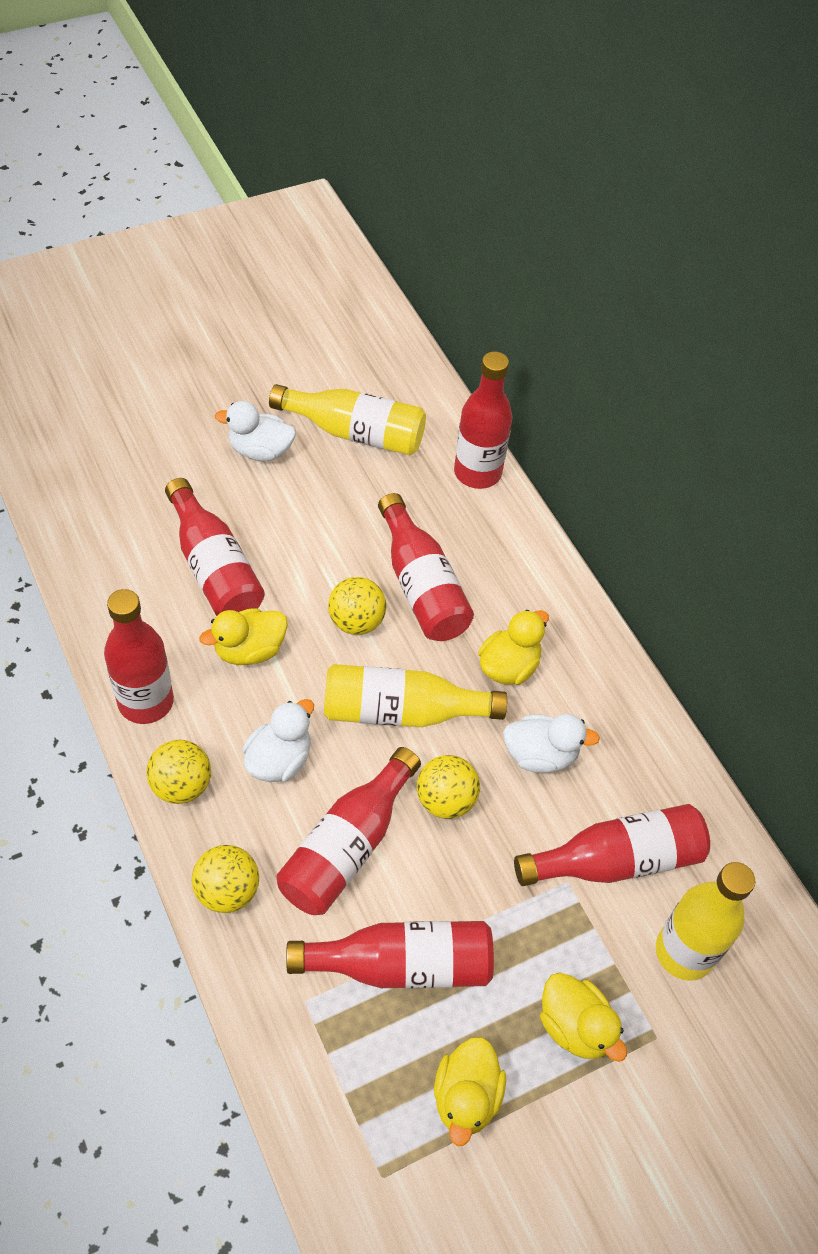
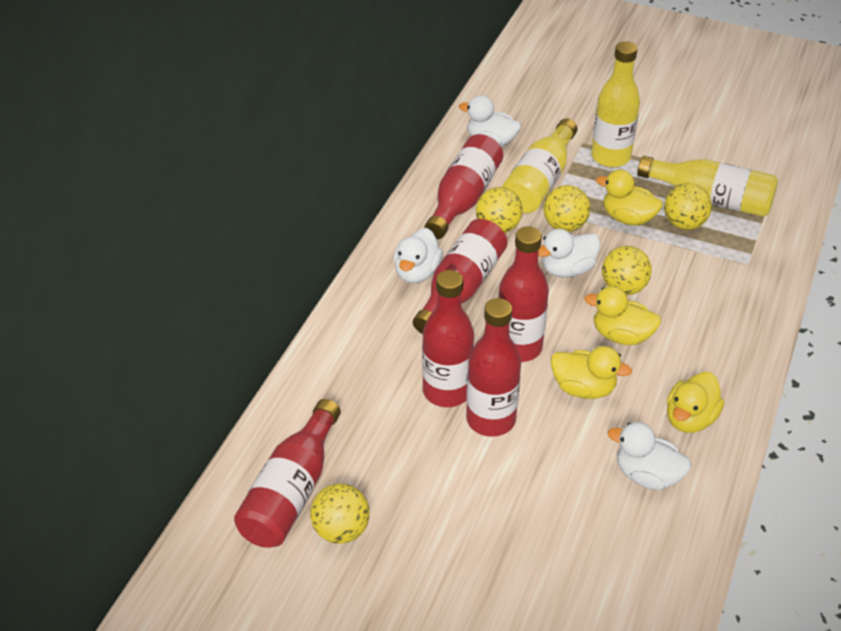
red bottle: [104,589,174,724] [165,478,265,616] [277,747,421,915] [286,921,494,989] [378,493,474,641] [454,351,512,489] [514,804,710,886] = 7 -> [234,399,341,548] [413,219,507,334] [422,270,474,407] [424,134,503,239] [466,298,521,437] [499,226,549,362] = 6
white duck: [215,401,296,461] [243,699,314,782] [503,714,600,773] = 3 -> [393,228,443,283] [459,95,521,147] [538,229,600,278] [608,422,691,490] = 4
yellow ball: [146,740,211,804] [192,845,259,913] [328,577,387,635] [417,755,480,819] = 4 -> [310,483,370,544] [476,187,522,233] [543,185,590,232] [602,246,652,295] [664,183,712,230] = 5

